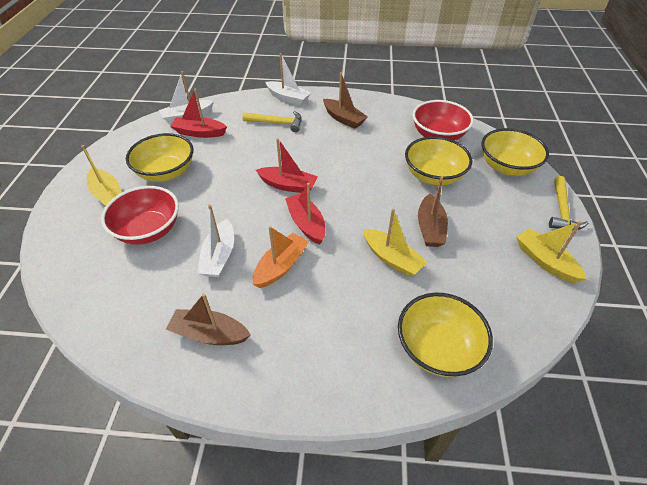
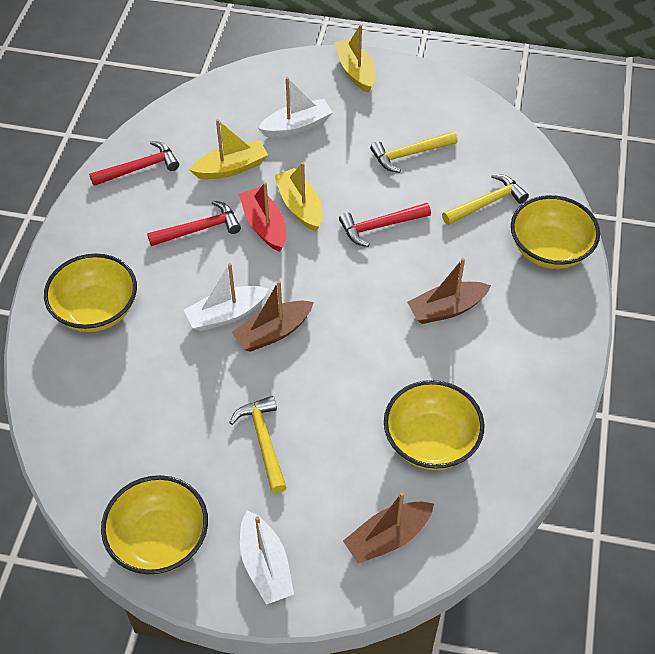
orange boat: [253,226,309,288] = 1 -> none = 0
red boat: [171,88,227,138] [256,138,318,193] [285,183,326,245] = 3 -> [239,182,286,252] = 1
red bowl: [101,186,179,245] [412,100,474,141] = 2 -> none = 0
red hammer: none = 0 -> [89,141,179,186] [147,201,241,246] [339,203,431,247] = 3
yellow hammer: [242,111,302,132] [549,176,589,230] = 2 -> [229,396,286,493] [370,131,457,173] [442,174,529,225] = 3

